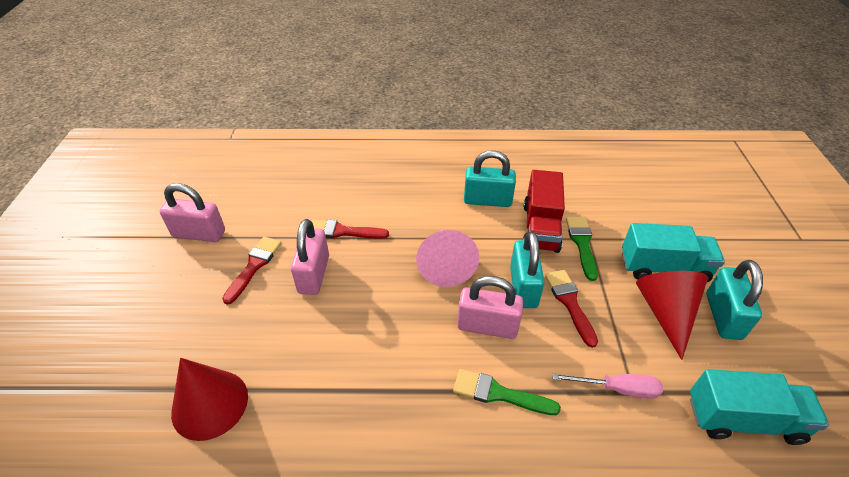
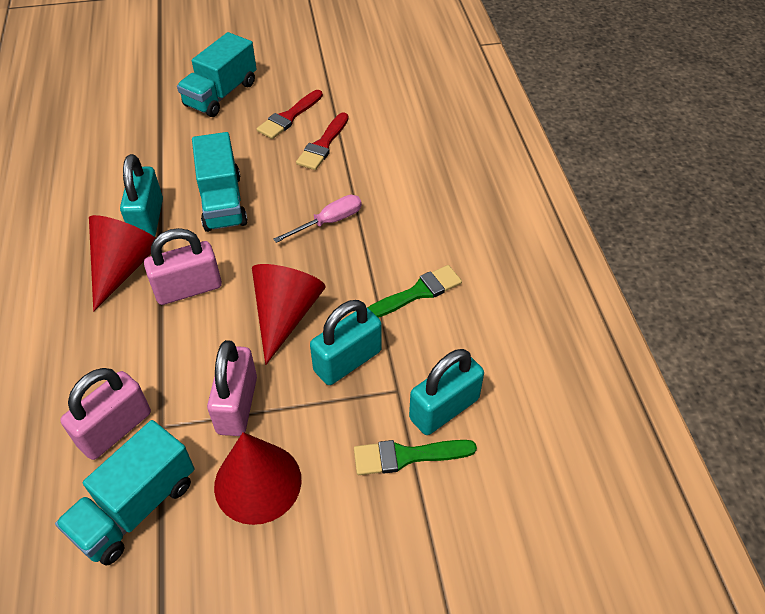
pink cone: [416,230,479,287] = 1 -> none = 0
red brush: [222,237,282,305] [311,220,389,239] [545,270,598,348] = 3 -> [257,90,323,139] [296,112,349,170] = 2
red cone: [171,358,248,441] [636,271,708,360] = 2 -> [89,215,155,311] [214,432,301,525] [252,264,326,365] = 3
red truck: [523,170,565,253] = 1 -> none = 0
turquoise truck: [622,223,725,283] [690,369,829,445] = 2 -> [55,420,194,566] [177,32,257,117] [192,132,248,232] = 3

